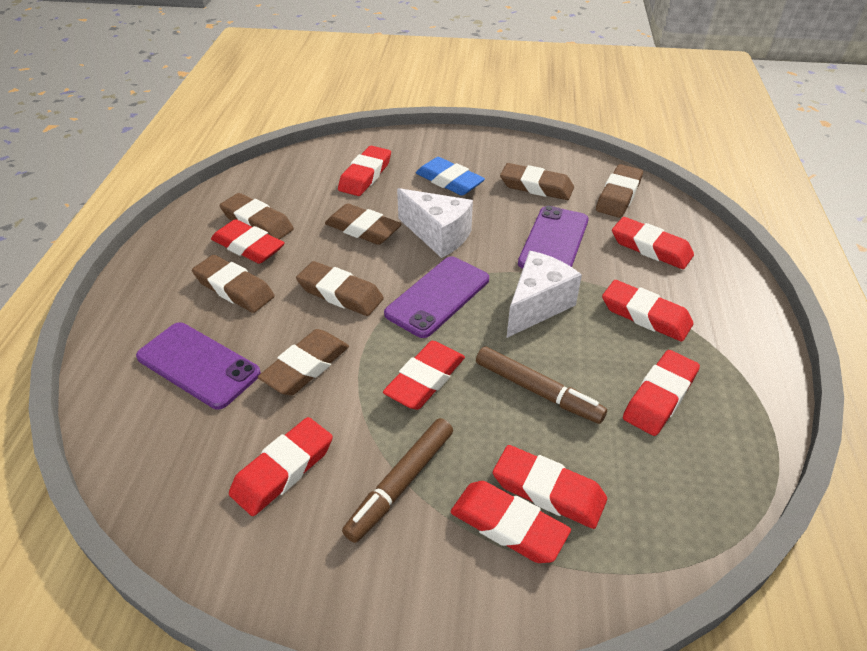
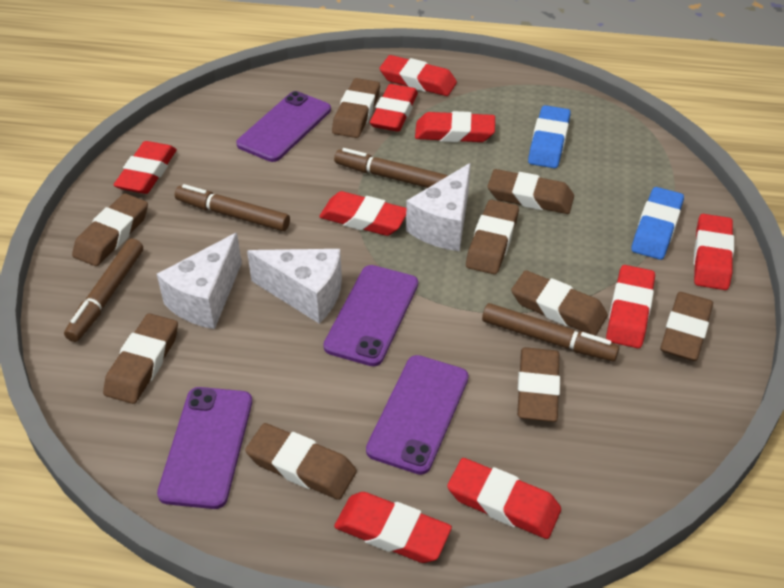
blue eraser: [416,157,485,196] = 1 -> [528,105,571,168] [631,187,684,260] = 2
brown eraser: [192,255,275,313] [220,193,294,240] [258,329,349,395] [296,261,384,316] [325,203,401,245] [500,163,574,200] [596,164,643,218] = 7 -> [72,193,148,266] [103,313,178,404] [245,423,357,500] [332,78,380,138] [466,200,519,274] [488,169,574,214] [511,270,608,336] [517,347,560,422] [660,292,713,361] = 9
brown marker: [342,418,453,543] [476,346,607,424] = 2 -> [64,239,143,342] [175,184,290,231] [334,148,448,188] [482,303,619,362] = 4
purple phone: [136,323,261,410] [384,256,489,338] [518,206,589,269] = 3 -> [157,387,252,509] [236,91,331,162] [323,265,418,366] [366,355,469,475] = 4
white cheese: [397,188,473,258] [507,251,582,338] = 2 -> [157,233,242,329] [247,249,342,324] [406,163,471,251] = 3

